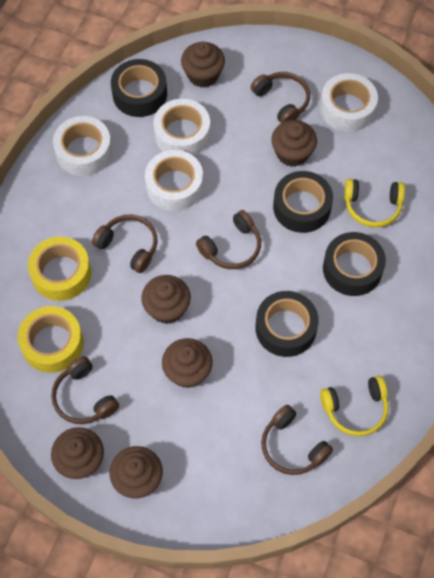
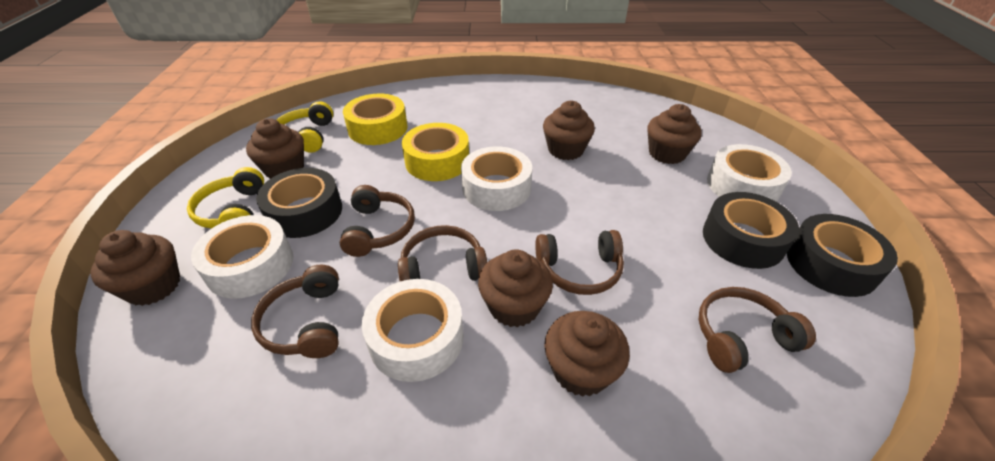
black tape: [111,59,167,117] [255,291,319,357] [273,171,333,233] [323,232,386,296] = 4 -> [256,168,342,238] [703,192,799,269] [787,214,898,297] = 3

